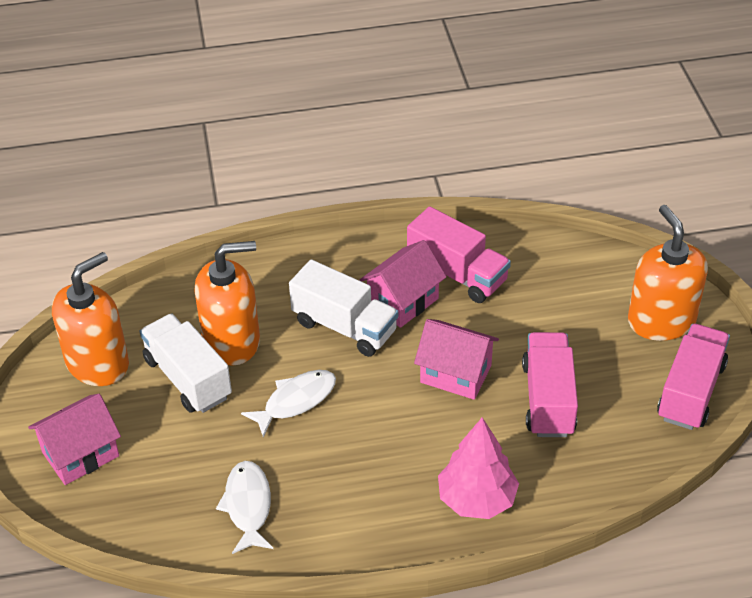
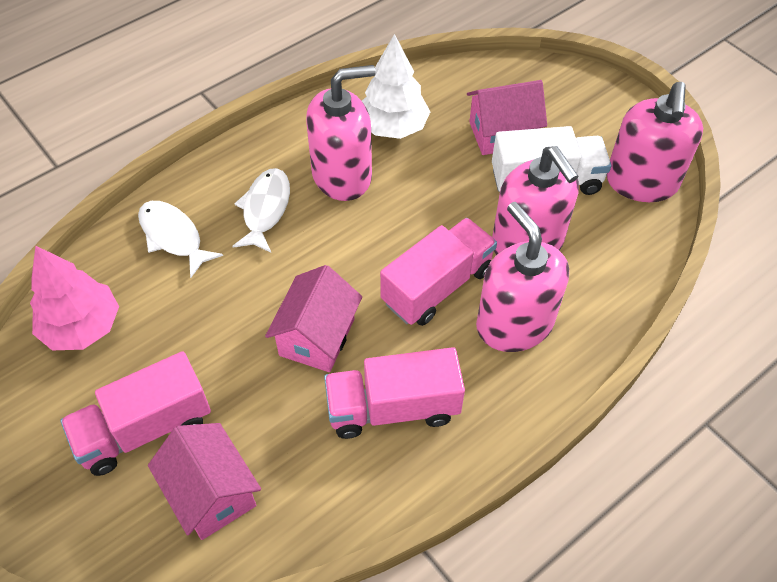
orange soap dispenser: [52,252,129,386] [195,241,260,366] [628,205,708,341] = 3 -> none = 0
pink soap dispenser: none = 0 -> [306,65,376,201] [476,202,569,352] [492,146,579,255] [607,82,703,202] = 4
white tree: none = 0 -> [362,34,430,139] = 1
white truck: [140,314,232,413] [289,260,398,357] = 2 -> [492,126,611,195] = 1

